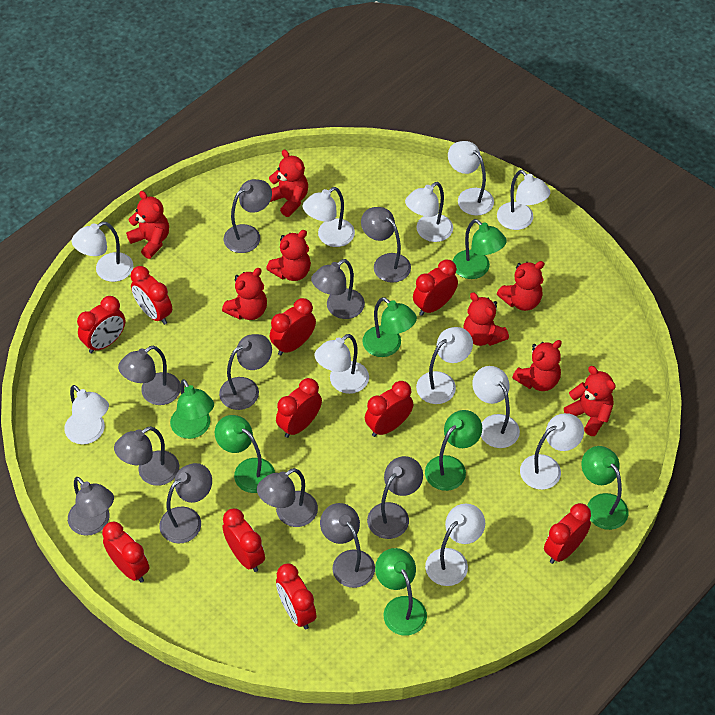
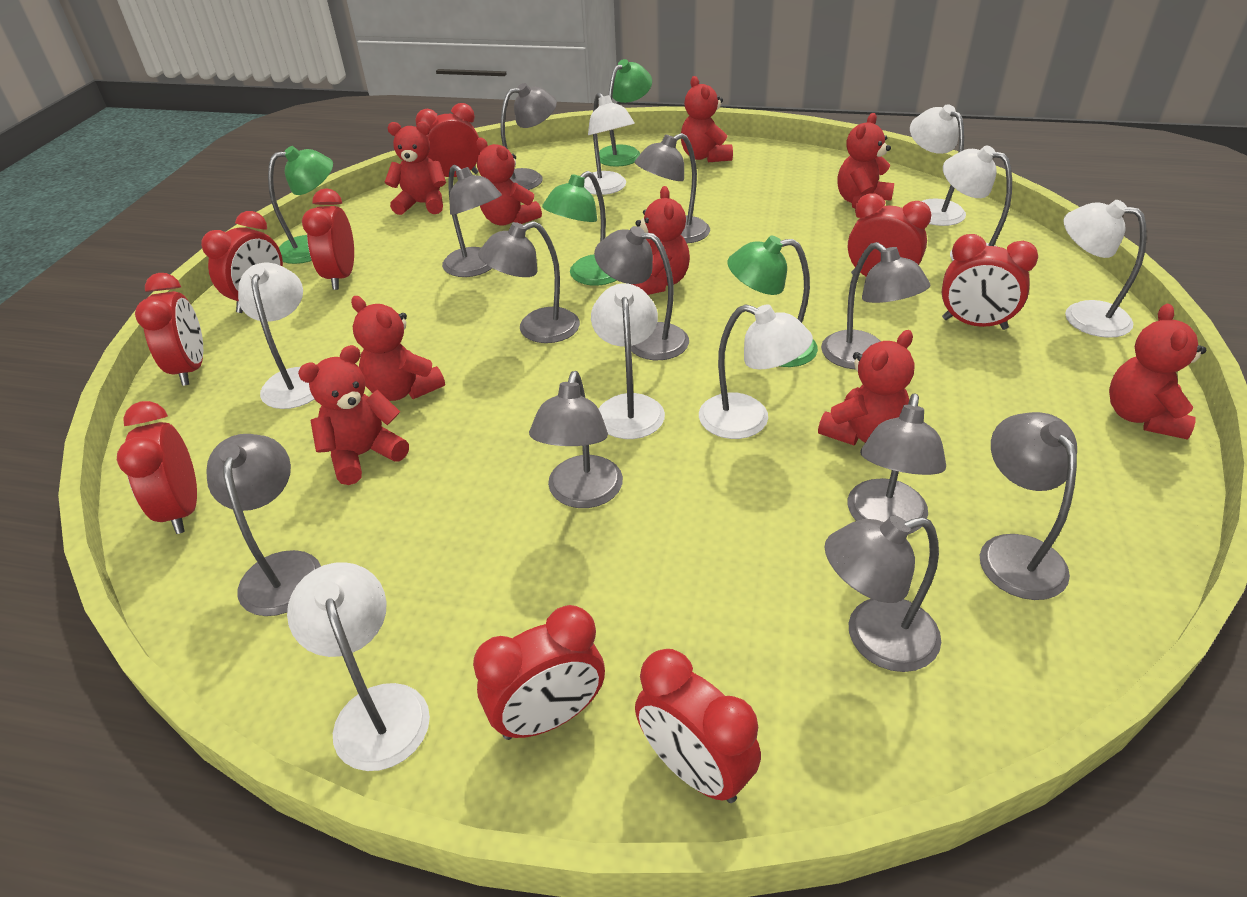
green lamp: [170,379,214,439] [215,415,275,493] [362,297,417,357] [375,548,427,636] [425,410,482,491] [453,219,507,279] [582,446,628,530] = 7 -> [268,146,333,264] [542,171,617,286] [599,59,652,167] [727,236,818,367] = 4
red clock: [77,296,125,353] [102,522,150,583] [131,266,172,325] [222,508,265,572] [270,298,316,355] [276,378,322,438] [276,563,316,629] [365,381,413,437] [413,259,458,316] [544,503,591,564] = 10 -> [117,401,197,534] [135,273,203,386] [201,211,283,313] [302,188,354,290] [415,103,481,177] [473,605,605,740] [635,649,761,803] [848,193,931,277] [942,234,1038,330] = 9
red teddy bear: [126,191,169,259] [222,268,267,320] [266,230,311,281] [269,150,308,217] [464,292,509,346] [497,261,545,311] [512,340,562,391] [564,366,616,436] = 8 -> [298,345,409,485] [351,296,445,401] [385,121,446,215] [476,138,542,226] [632,186,690,295] [681,76,733,162] [818,330,915,445] [838,113,894,208] [1109,304,1206,440] = 9
white lamp: [64,385,109,444] [71,222,134,282] [303,187,355,247] [315,334,369,394] [405,182,453,242] [416,327,473,404] [425,504,485,586] [448,141,494,216] [472,366,520,448] [497,170,551,230] [520,413,584,490] = 11 -> [238,263,315,409] [287,562,430,771] [584,93,635,195] [591,283,665,439] [699,304,813,439] [910,104,966,226] [943,145,1012,261] [1064,200,1147,338] = 8

